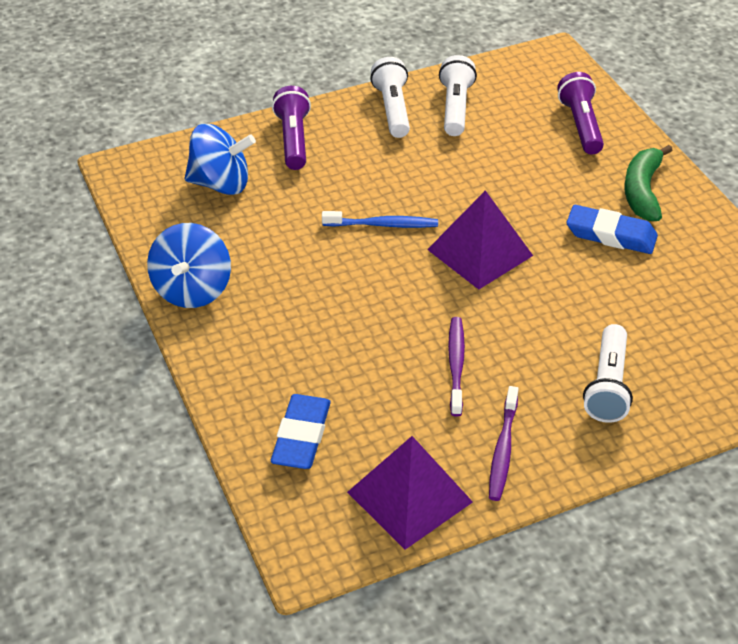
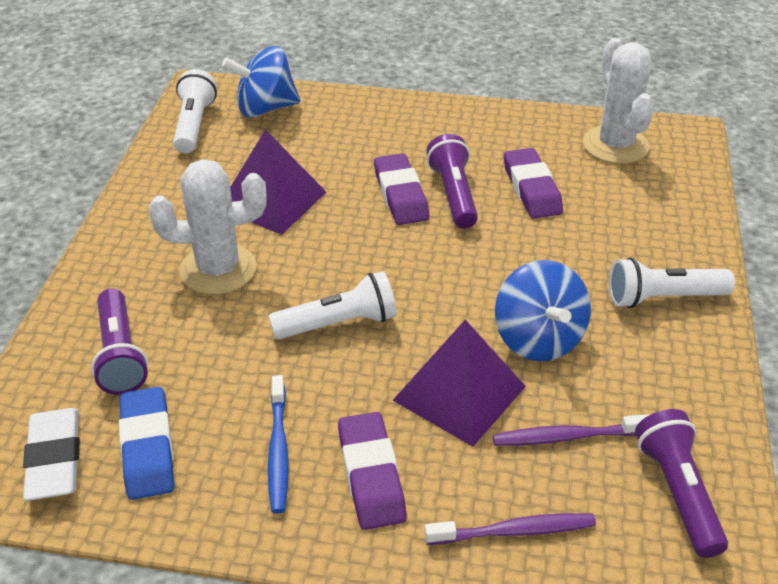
blue eraser: [271,394,331,469] [567,205,658,254] = 2 -> [119,387,174,500] = 1
green banana: [624,145,673,221] = 1 -> none = 0
purple eraser: none = 0 -> [338,412,407,530] [374,153,429,225] [504,148,563,219] = 3
purple flashlight: [272,86,311,170] [557,72,604,155] = 2 -> [91,288,149,395] [426,134,478,229] [635,409,728,558] = 3
white cactus: none = 0 -> [149,159,267,294] [583,38,654,164] = 2
white eraser: none = 0 -> [23,408,80,501] = 1

